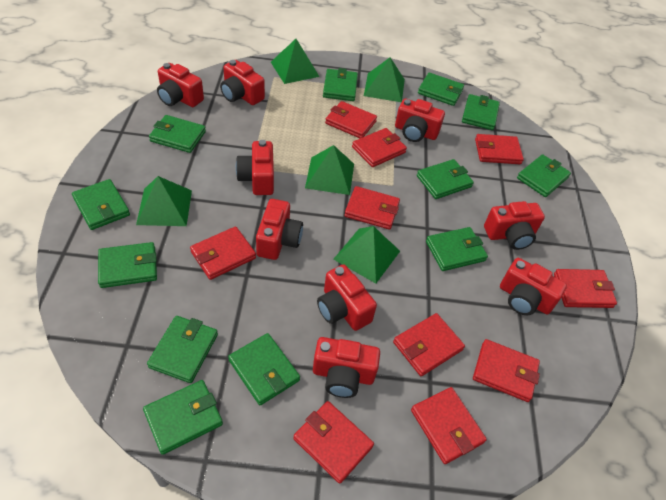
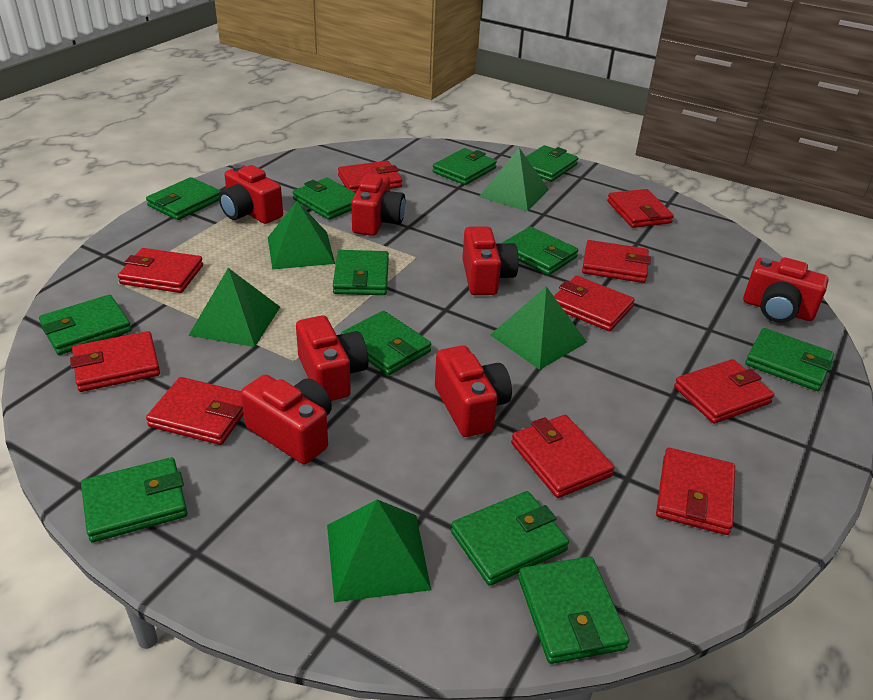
red camera: [157,63,204,107] [220,60,265,105] [236,140,274,195] [256,199,303,260] [313,337,380,398] [317,264,377,331] [395,99,445,142] [484,201,545,250] [500,258,567,315] = 9 -> [219,164,283,224] [241,374,332,464] [296,315,368,401] [351,174,405,236] [435,345,512,437] [462,226,519,295] [743,257,828,323] = 7

